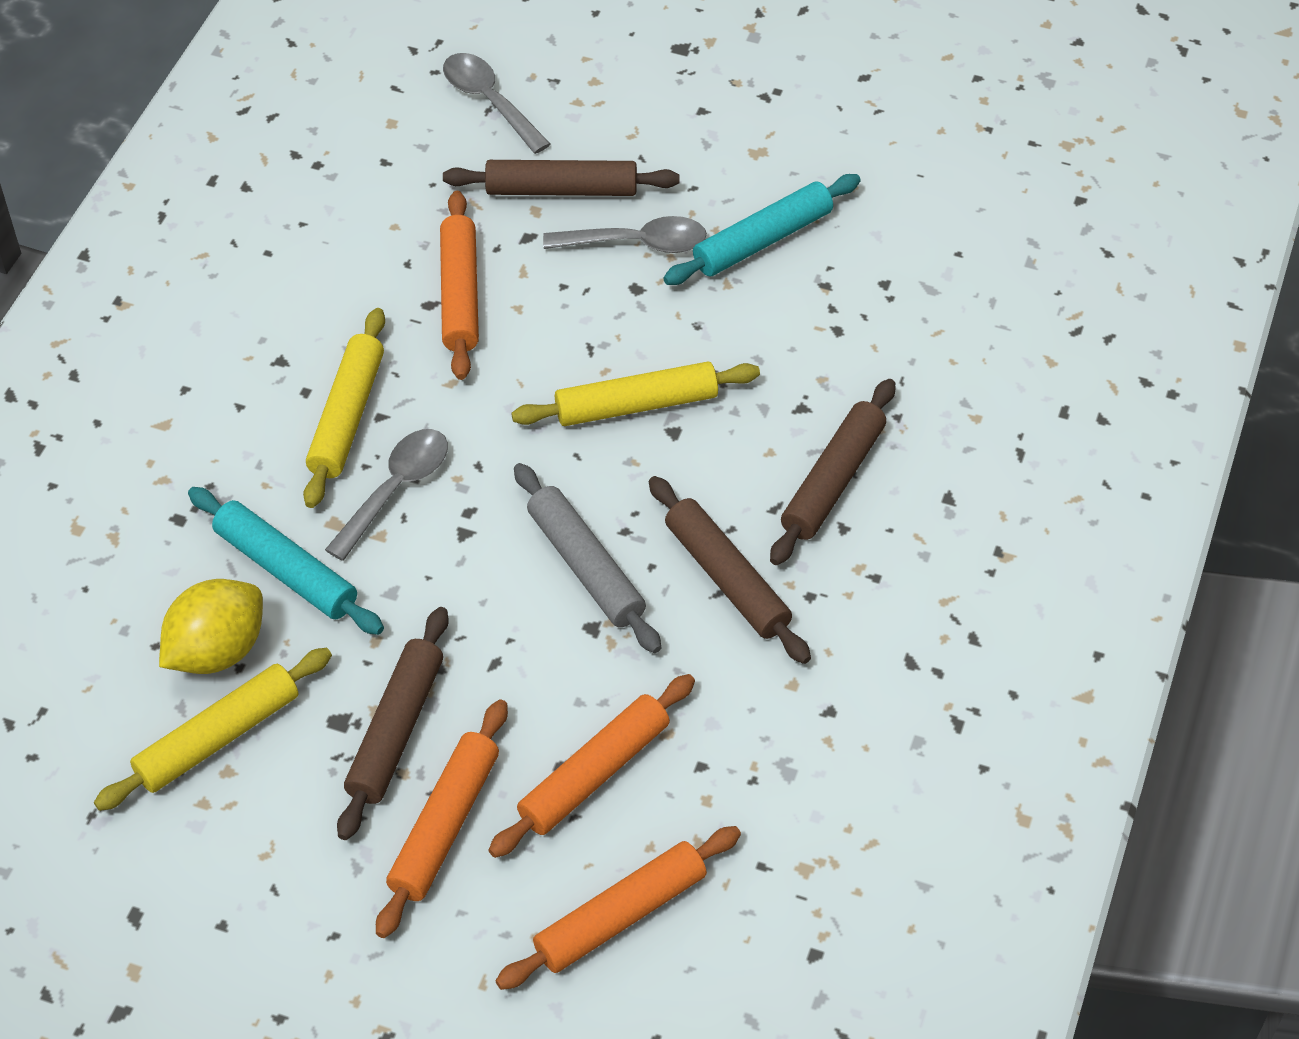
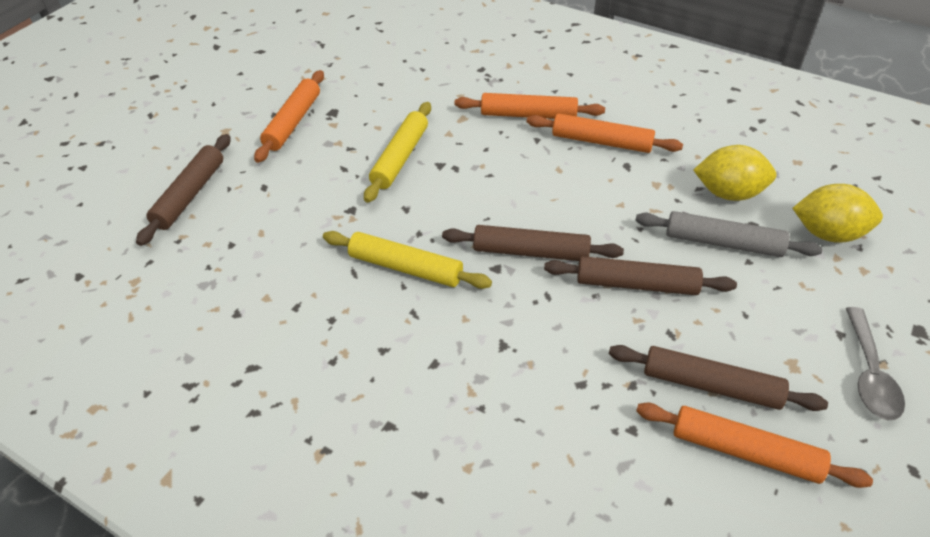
grey spoon: [325,429,448,561] [443,53,551,154] [543,216,707,253] = 3 -> [846,307,905,420] = 1
turquoise rolling pin: [188,487,384,635] [663,174,861,285] = 2 -> none = 0
yellow lemon: [159,579,263,674] = 1 -> [694,145,776,201] [793,184,883,243] = 2
yellow rolling pin: [94,648,332,811] [303,308,385,508] [511,362,760,426] = 3 -> [323,231,492,289] [364,102,431,203] = 2

